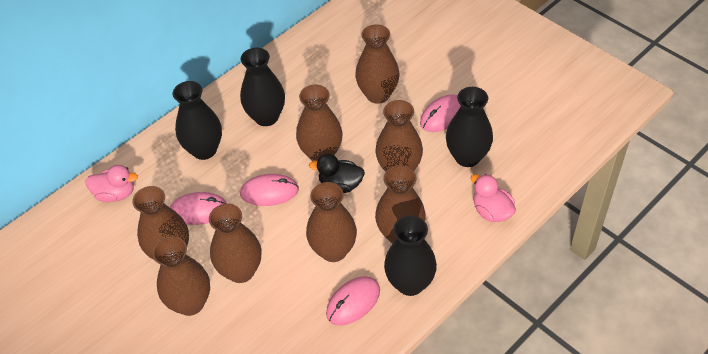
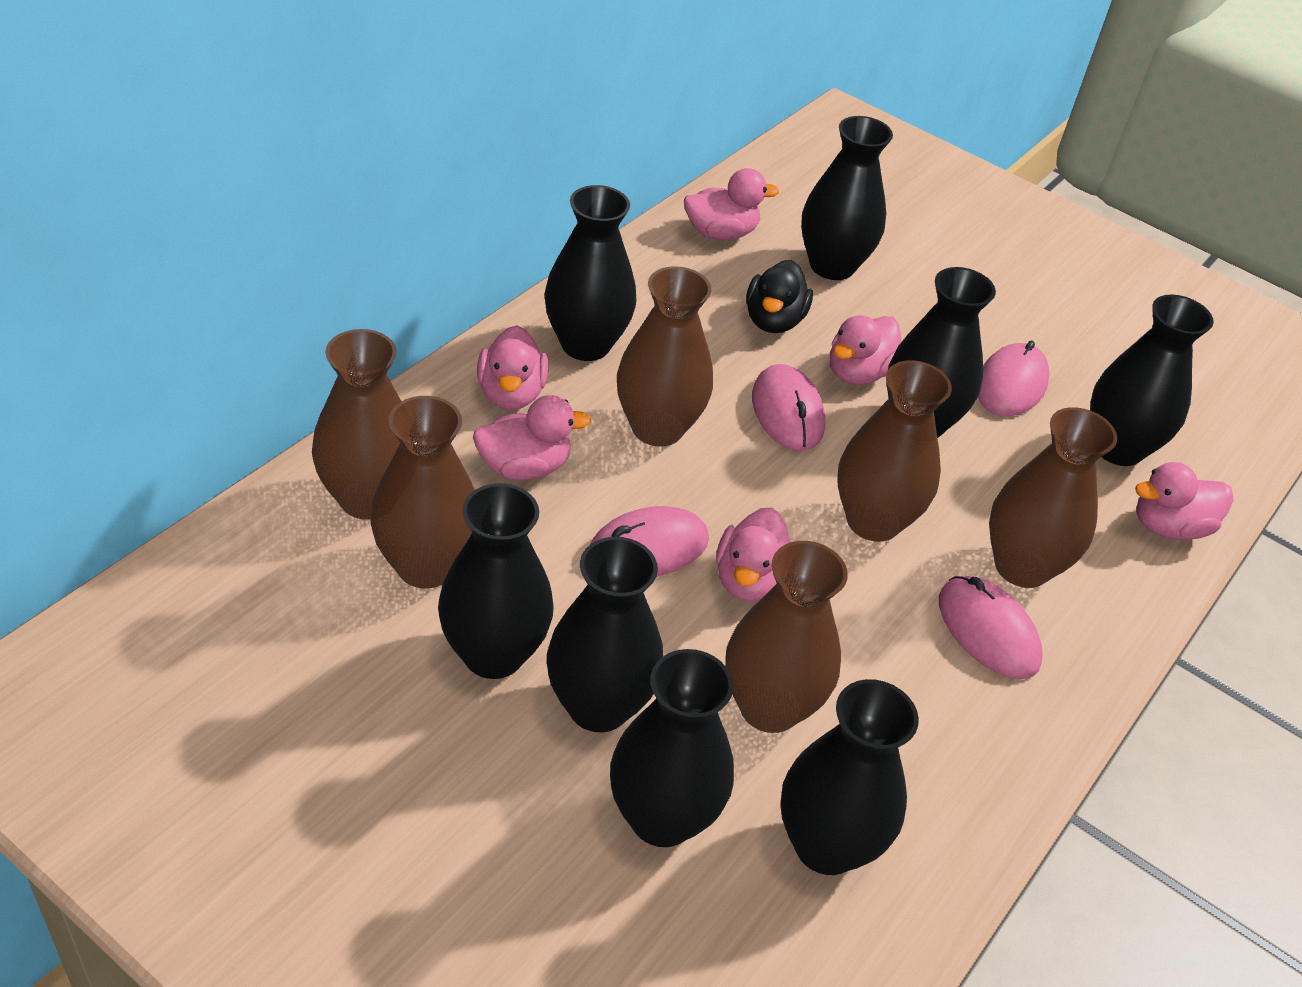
black vase: [173,81,222,160] [240,48,285,126] [384,215,437,296] [446,87,493,167] = 4 -> [438,483,554,679] [544,185,636,361] [547,537,663,732] [610,649,734,847] [781,679,919,875] [801,116,893,280] [887,267,996,438] [1090,295,1214,466] = 8
brown vase: [132,186,189,260] [153,237,210,316] [209,203,261,283] [296,84,342,161] [306,182,357,262] [355,24,399,104] [375,100,423,172] [375,165,426,244] = 8 -> [312,329,402,520] [370,396,475,589] [617,266,713,447] [725,541,848,733] [837,360,952,542] [989,407,1117,588] = 6
pink duck: [85,165,138,202] [470,174,516,222] = 2 -> [473,395,591,480] [477,325,548,410] [684,168,779,240] [716,507,790,601] [830,315,901,385] [1135,462,1233,540] = 6

